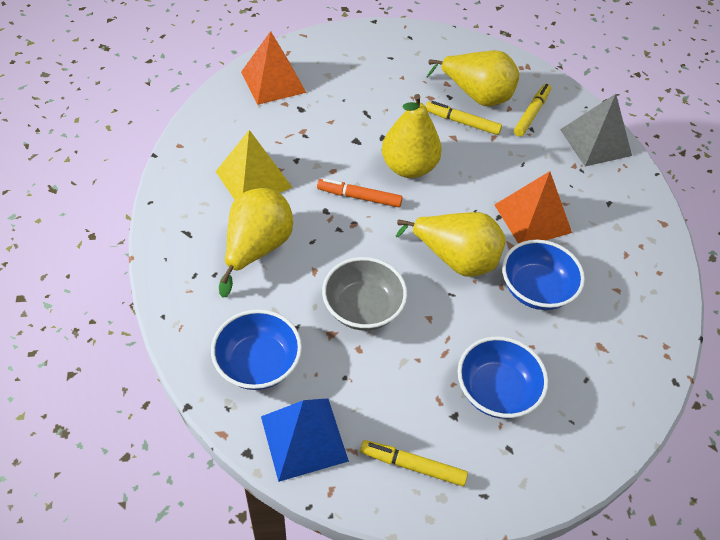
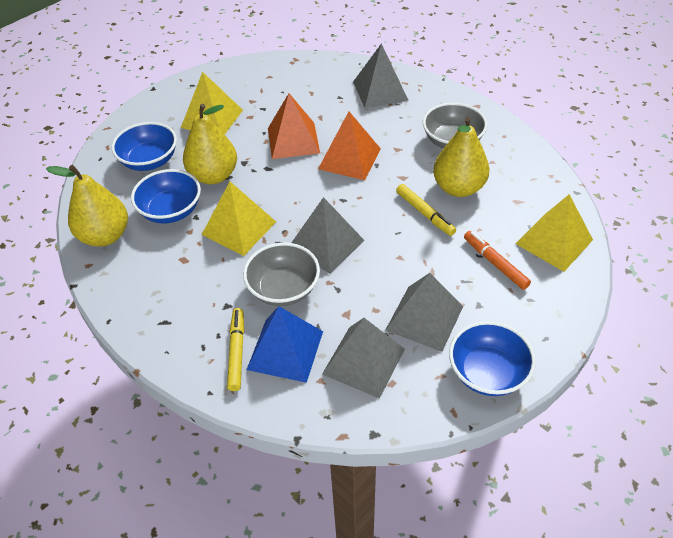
grey bowl: [322,257,407,331] = 1 -> [243,242,320,306] [423,103,487,149] = 2
grey pyramid: [560,94,632,166] = 1 -> [291,197,365,274] [322,318,405,399] [353,43,408,108] [386,273,463,352] = 4
yellow marker: [360,440,468,486] [425,101,502,135] [514,84,551,137] = 3 -> [227,308,244,391] [396,184,456,236] = 2
yellow pear: [219,188,293,298] [382,94,442,178] [396,212,506,277] [427,51,519,106] = 4 -> [46,165,128,247] [183,104,237,184] [433,117,489,197] = 3
yellow pyramid: [215,130,293,199] = 1 -> [181,72,243,134] [202,182,276,256] [516,194,593,272] = 3

